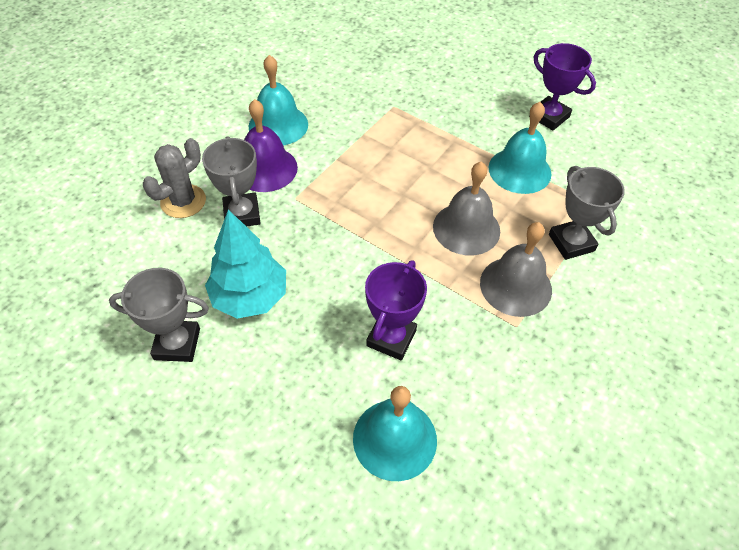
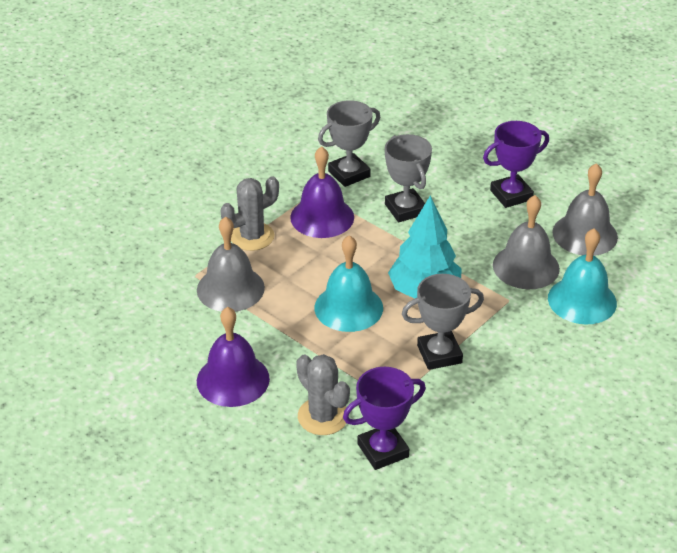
grey bell: [433,162,500,255] [480,222,552,317] = 2 -> [197,216,265,312] [493,195,560,289] [552,163,618,256] = 3
grey cactus: [143,138,206,218] = 1 -> [221,176,279,251] [296,354,350,435] = 2
purple bell: [244,99,298,192] = 1 -> [197,307,270,407] [290,146,354,238] = 2
turquoise bell: [248,55,308,146] [353,386,437,481] [489,102,551,194] = 3 -> [315,235,383,332] [548,228,617,325] = 2

